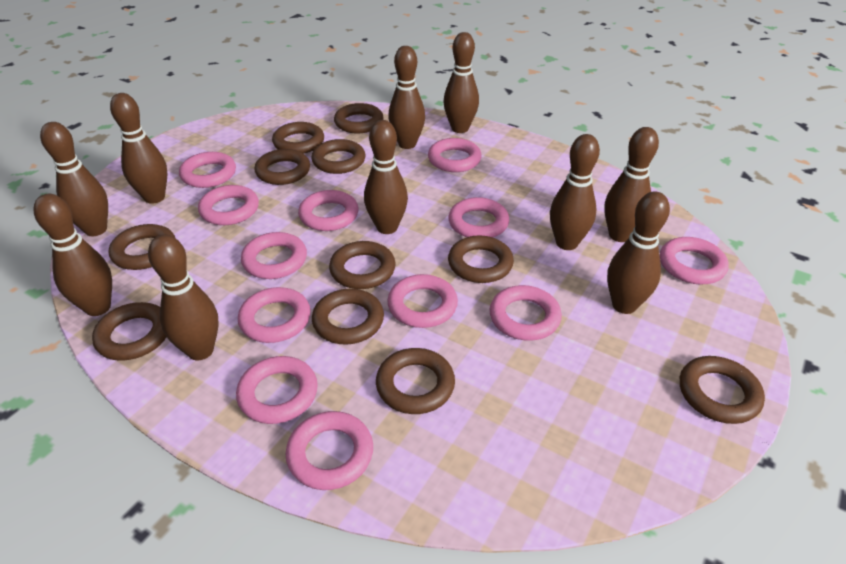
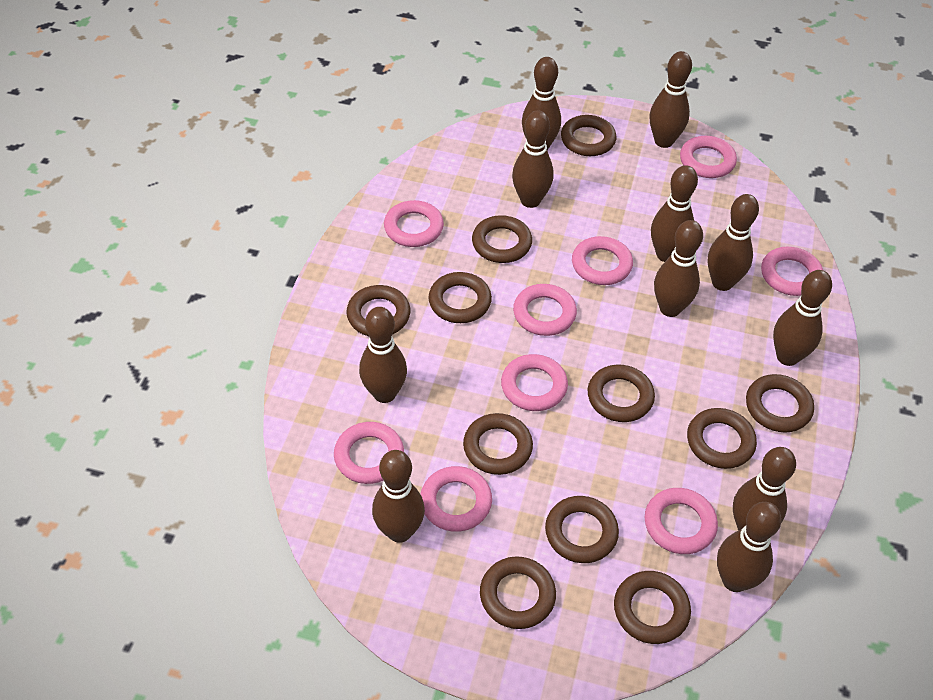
brown bowling pin: [33,194,112,316] [40,122,108,236] [110,93,167,204] [148,235,219,360] [364,120,408,234] [388,46,425,149] [443,32,479,133] [550,134,600,250] [604,127,659,242] [607,191,670,314] = 10 -> [359,307,407,403] [372,450,425,543] [512,110,553,208] [522,57,561,150] [650,51,692,148] [651,165,698,262] [654,220,703,317] [708,194,759,291] [717,502,782,592] [733,447,796,531] [773,270,832,366] = 11
pink ring: [179,152,236,188] [198,185,259,225] [236,356,318,424] [238,287,311,343] [241,232,307,279] [286,411,373,490] [298,190,359,231] [387,274,458,328] [428,138,482,172] [448,197,509,238] [490,285,562,341] [660,237,729,284] = 12 -> [334,422,404,484] [384,200,444,247] [420,466,492,532] [501,354,568,411] [513,284,577,336] [572,236,633,285] [645,488,718,554] [680,136,737,178] [761,247,823,296] = 9

